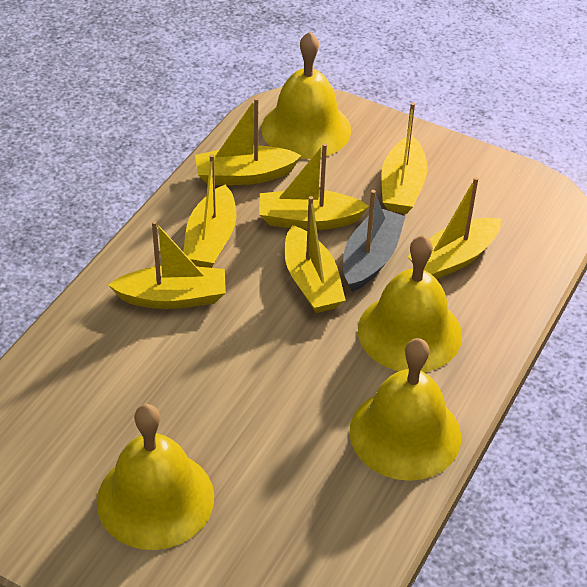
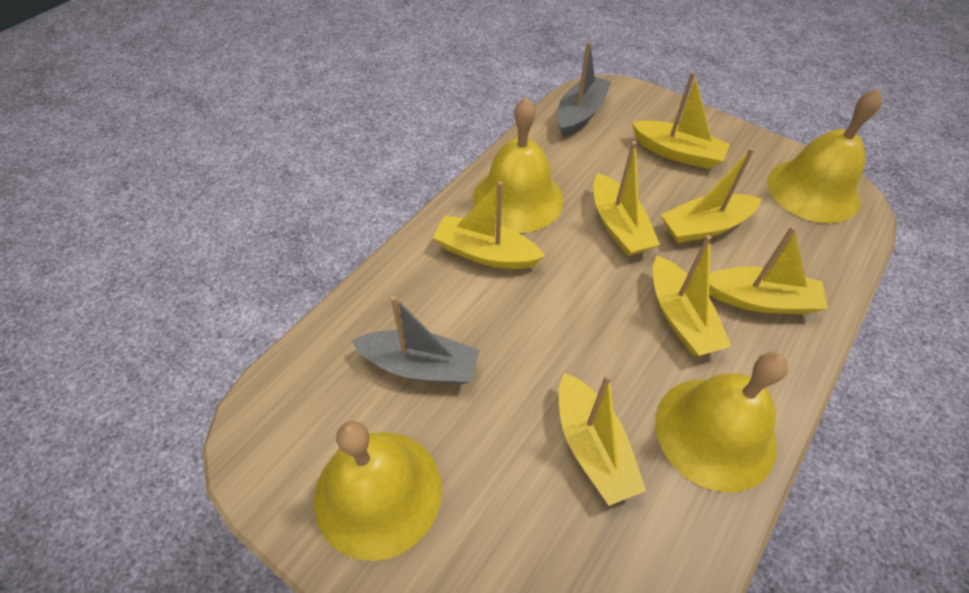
grey boat: [343,190,406,292] = 1 -> [352,296,480,384] [557,41,611,137] = 2

